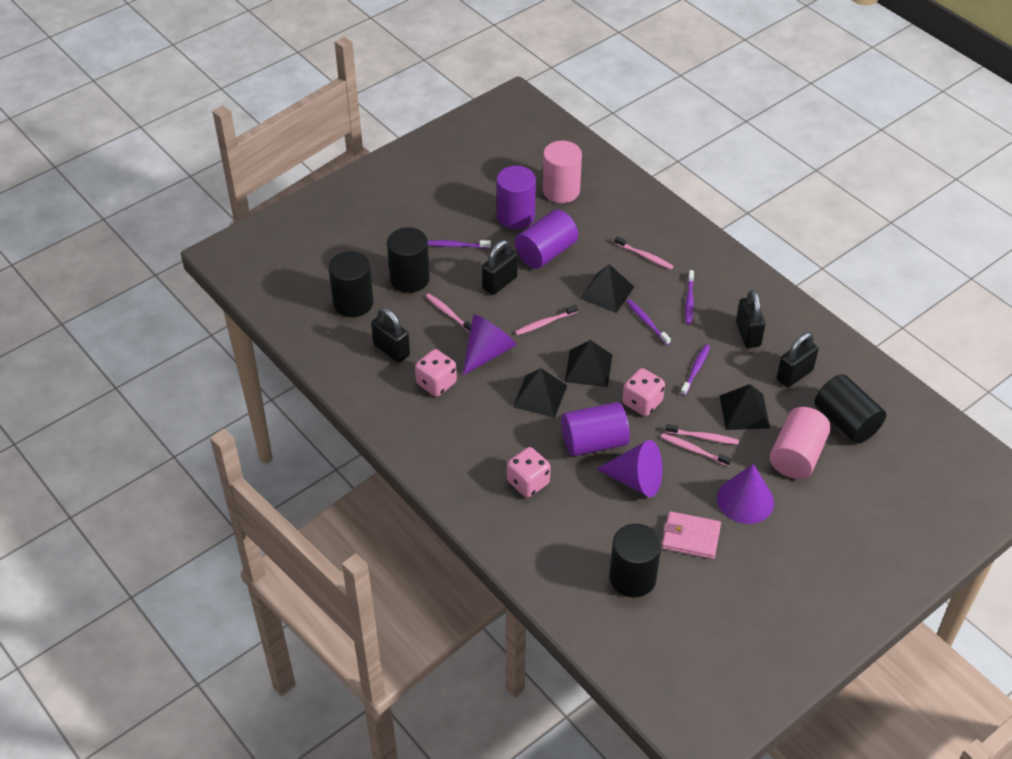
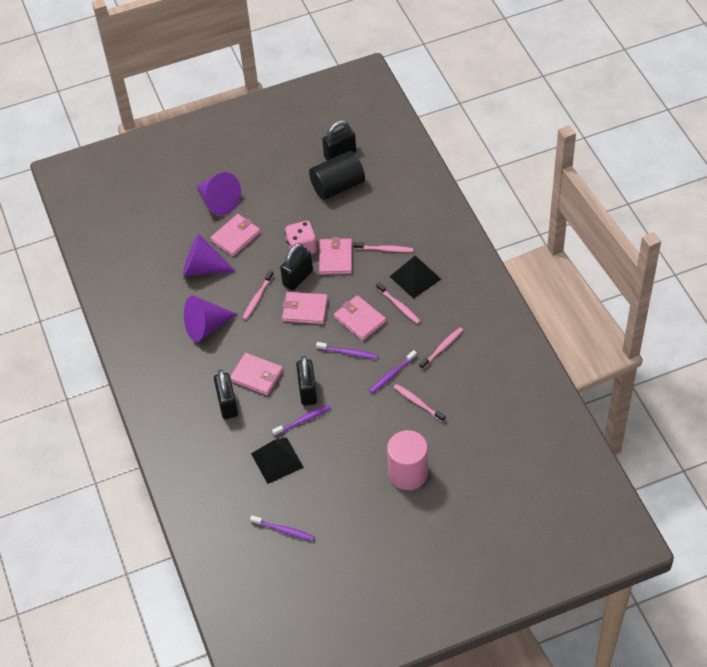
black cylinder: [328,251,374,317] [387,227,430,293] [609,524,661,597] [814,374,886,444] = 4 -> [309,151,365,200] = 1
black pyramid: [513,368,567,418] [565,340,612,387] [579,264,634,313] [720,384,770,430] = 4 -> [251,437,304,484] [390,256,441,299] = 2
pink cylinder: [542,141,582,203] [770,407,831,479] = 2 -> [387,430,428,490] = 1
pink dice: [415,349,457,397] [507,447,551,498] [622,368,665,416] = 3 -> [285,221,317,254] = 1
pink wallet: [662,511,721,559] = 1 -> [210,214,261,256] [230,353,283,395] [282,292,328,324] [319,237,352,275] [334,295,386,341] = 5
purple cylinder: [497,166,536,229] [515,209,578,269] [561,402,630,456] = 3 -> none = 0

